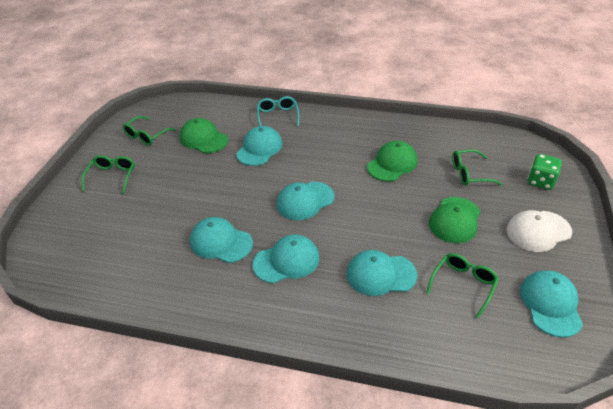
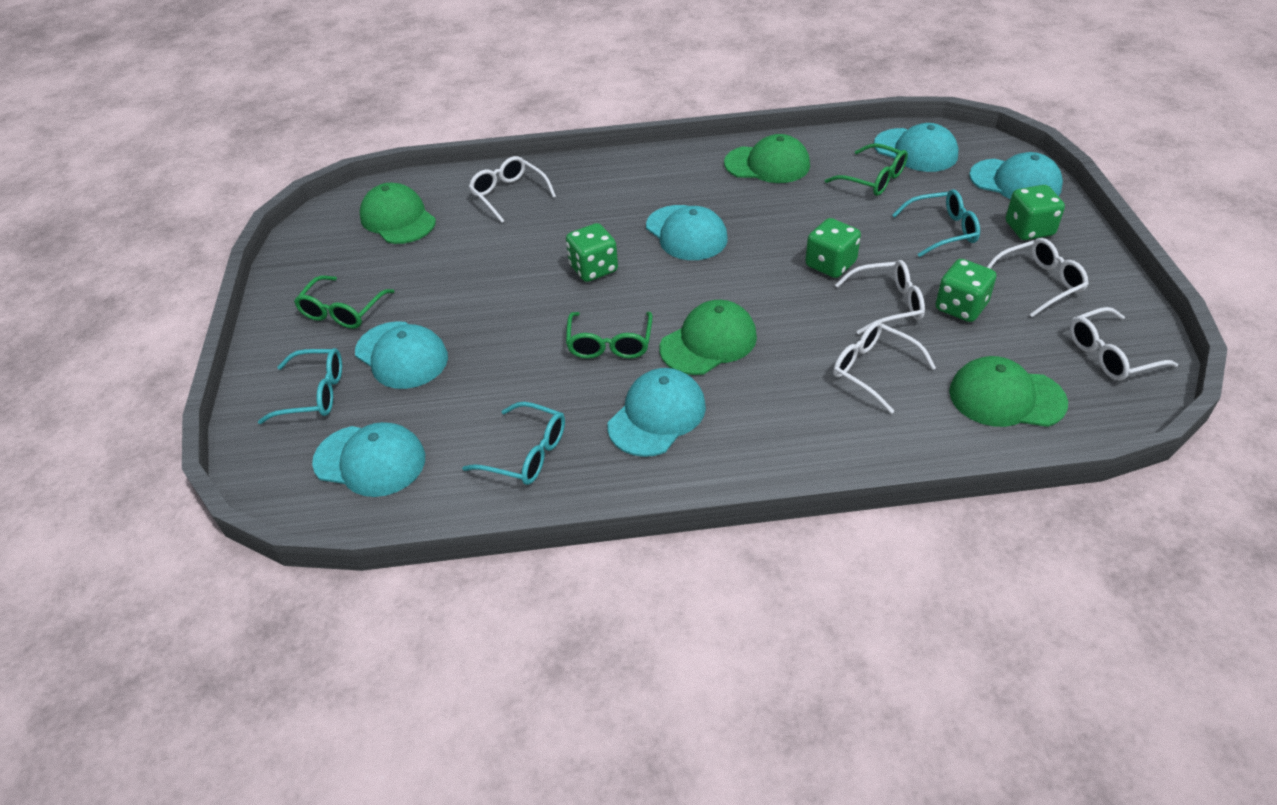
green cap: [180,118,228,153] [367,141,417,181] [429,197,481,243] = 3 -> [359,183,436,244] [660,300,757,375] [724,134,810,183] [949,356,1068,427] = 4
green dice: [527,154,562,190] = 1 -> [566,223,618,282] [805,218,861,278] [936,259,996,322] [1006,185,1065,240] = 4
green glasses: [81,155,135,194] [122,116,176,145] [426,253,499,318] [452,150,502,186] = 4 -> [294,276,395,329] [566,312,653,359] [825,143,908,196] = 3
turquoise glasses: [257,96,300,126] = 1 -> [258,348,342,424] [462,402,565,485] [892,189,980,257] = 3
white cap: [507,210,572,252] = 1 -> none = 0
white glasses: none = 0 -> [469,156,556,223] [833,321,936,414] [835,260,925,334] [987,238,1089,317] [1070,307,1178,380] = 5

